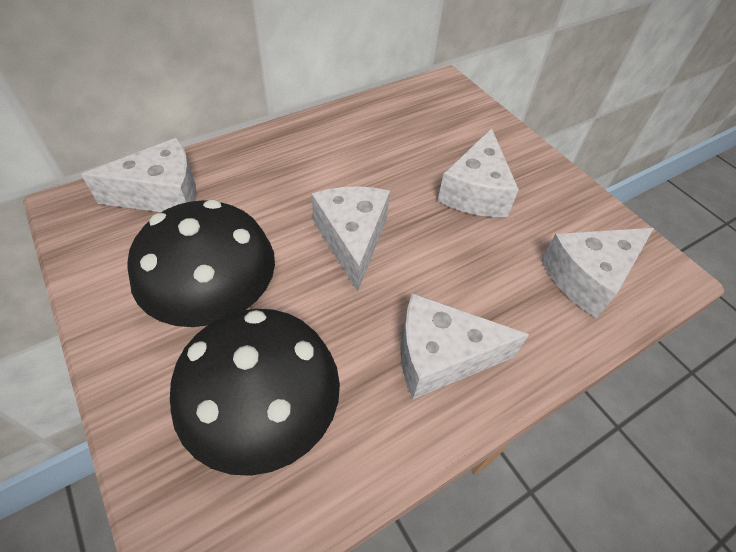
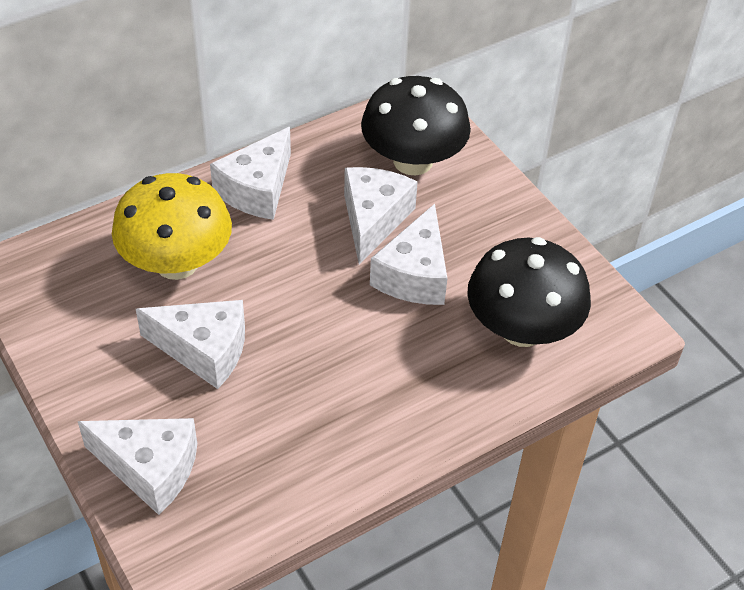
yellow mushroom: none = 0 -> [112,173,232,280] = 1

